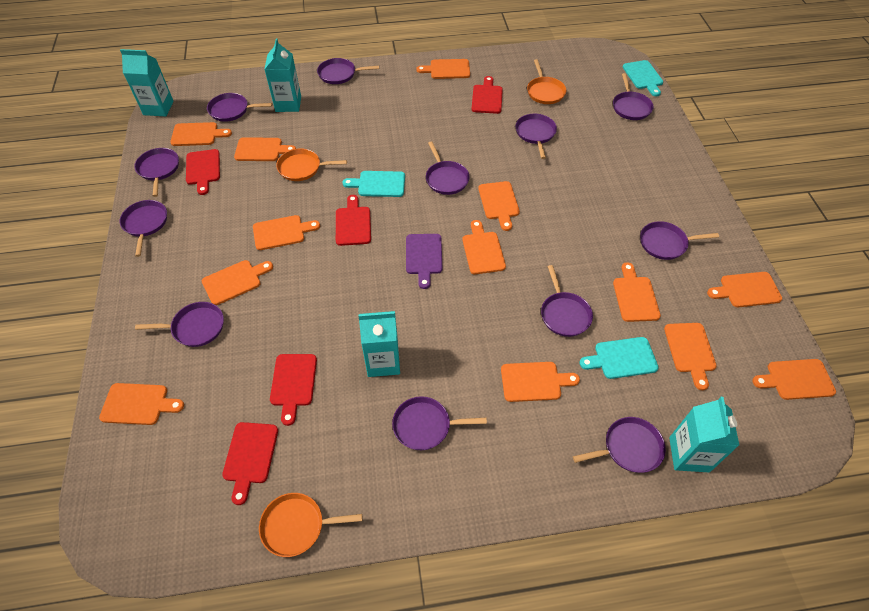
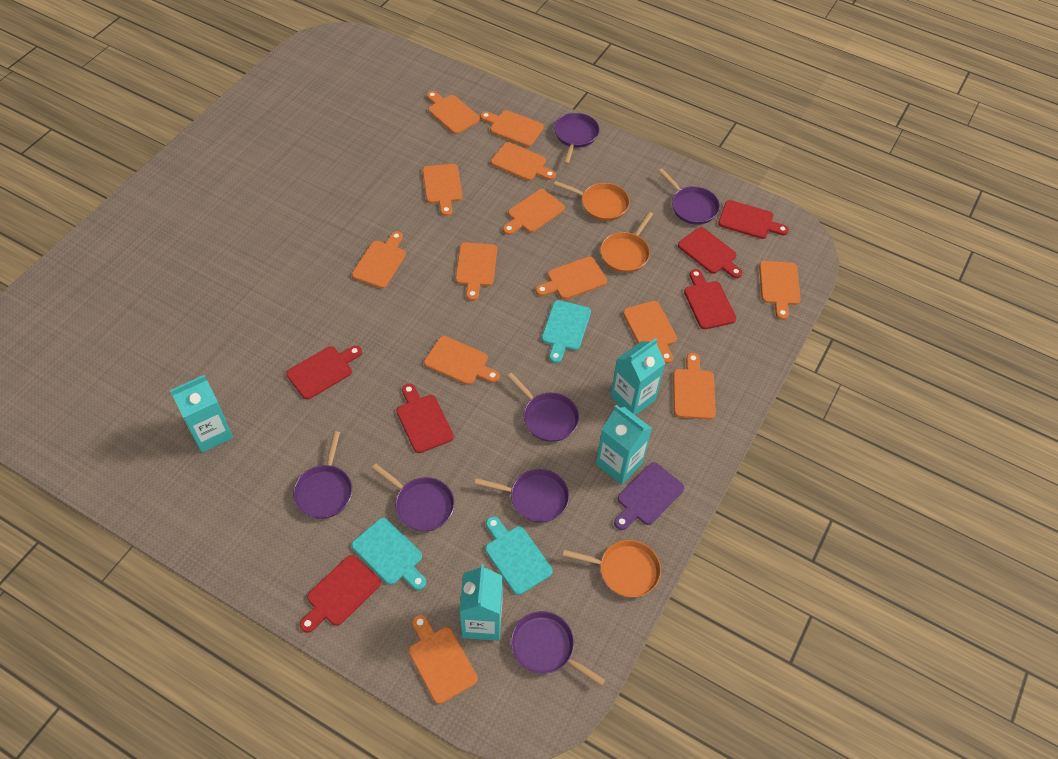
purple pan: [119,200,167,257] [134,148,179,197] [135,302,224,347] [207,93,272,122] [317,58,379,84] [392,396,487,450] [426,141,470,195] [515,114,557,159] [541,265,593,337] [573,417,666,473] [613,73,653,120] [640,221,719,260] = 12 -> [293,431,352,519] [372,464,455,532] [475,469,569,523] [507,373,579,442] [511,611,605,686] [554,113,600,164] [658,168,720,225] = 7
red cutting board: [186,149,220,195] [222,422,278,505] [270,354,317,426] [336,195,371,246] [471,76,503,114] = 5 -> [286,345,362,399] [300,555,381,633] [396,384,454,453] [678,227,743,278] [684,269,737,329] [718,200,789,239] = 6

